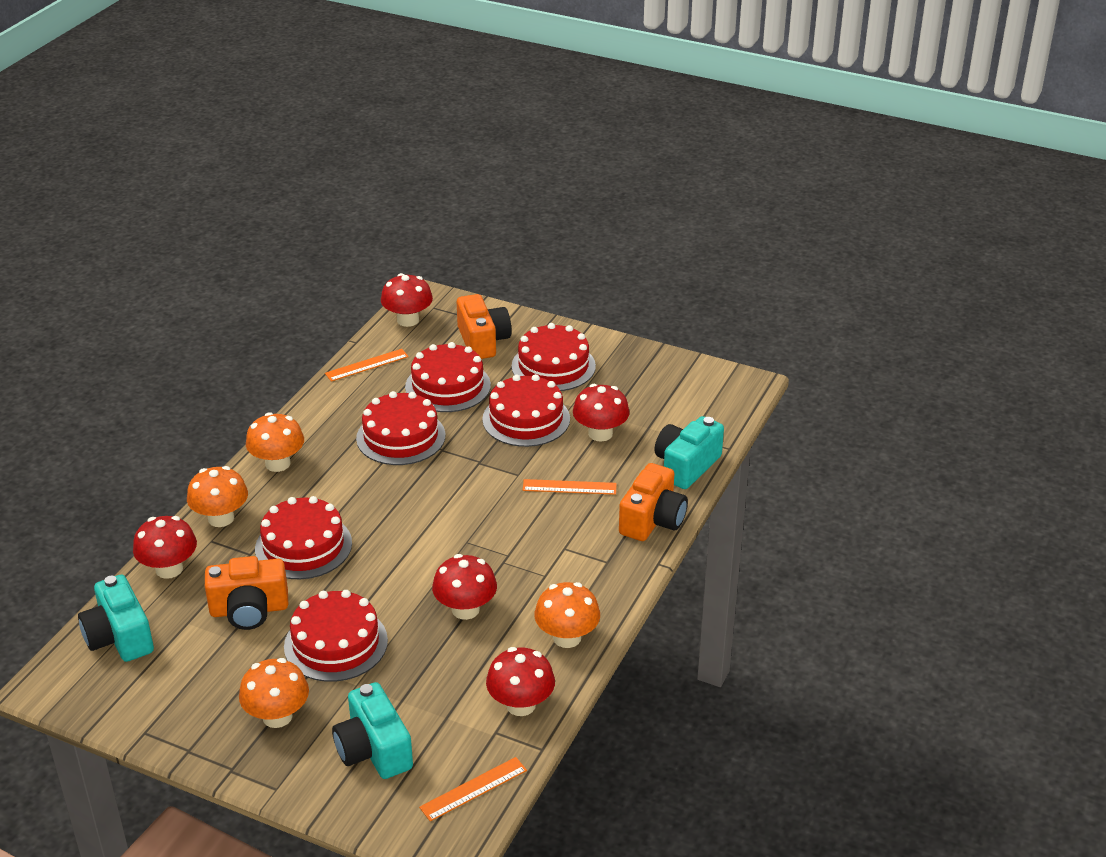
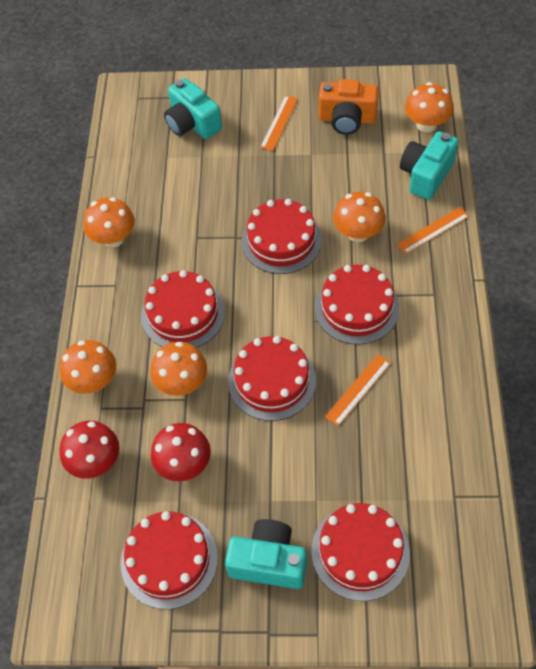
orange camera: [205,556,288,630] [457,294,511,359] [619,463,688,541] = 3 -> [319,79,379,135] = 1
orange mushroom: [187,466,248,527] [239,658,309,728] [246,412,304,472] [534,582,600,648] = 4 -> [60,340,116,394] [83,197,135,247] [150,342,207,396] [333,192,386,242] [405,82,454,133] = 5
red mushroom: [133,516,197,579] [381,273,433,327] [432,554,497,620] [486,647,555,716] [573,384,630,442] = 5 -> [60,421,119,479] [151,423,211,481] = 2

